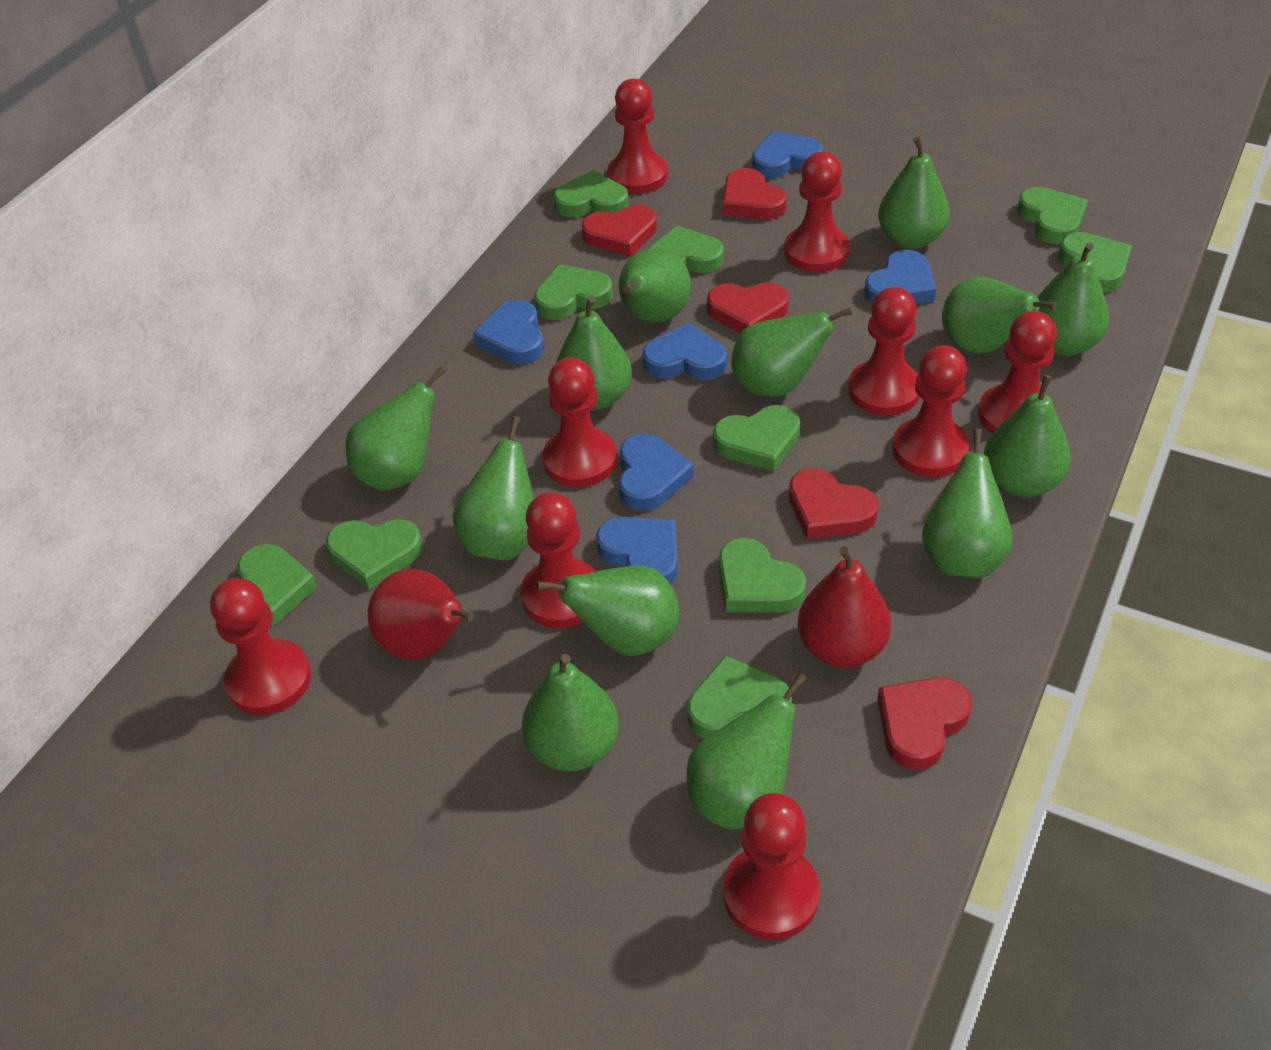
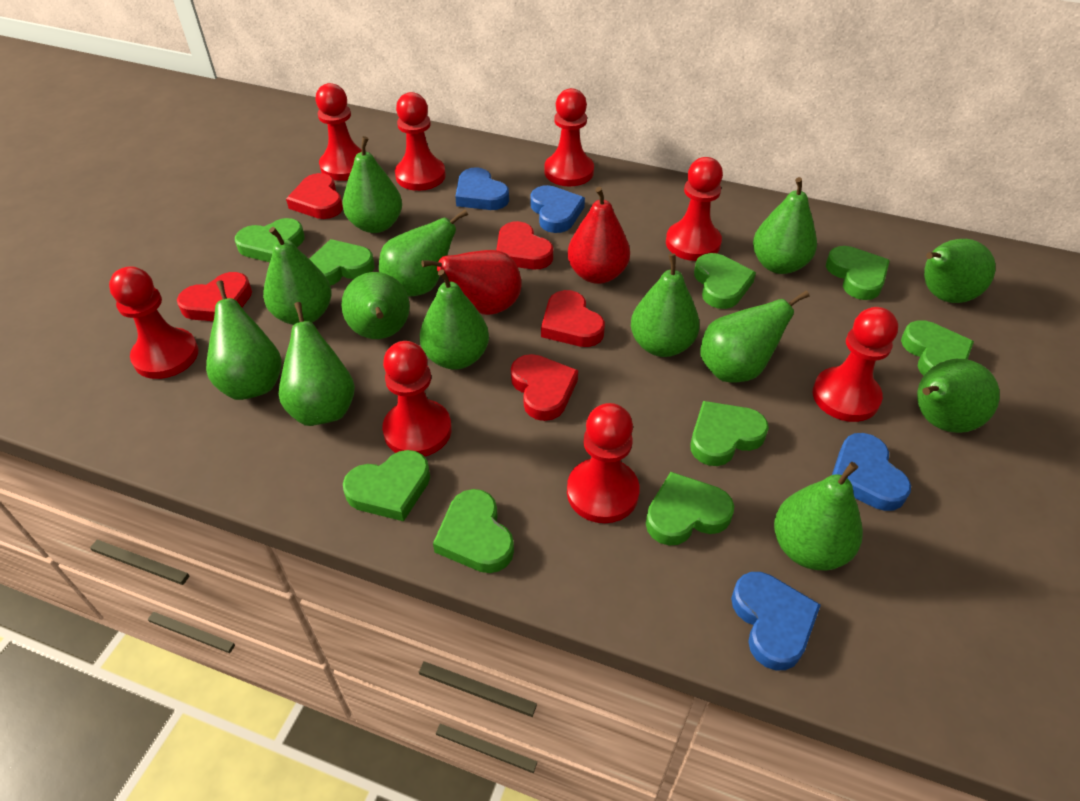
blue heart: [473,300,544,364] [596,517,678,585] [619,433,694,511] [643,322,727,380] [752,131,823,178] [864,250,936,304] = 6 -> [455,167,509,210] [530,185,585,233] [731,572,821,671] [832,433,911,511] = 4
green heart: [237,544,317,626] [326,519,423,590] [534,264,613,320] [554,170,629,218] [649,226,724,273] [688,656,792,739] [713,405,800,471] [719,538,806,613] [1017,187,1088,244] [1058,232,1132,293] = 10 -> [235,218,305,262] [309,239,375,286] [343,450,430,521] [433,489,514,573] [646,472,734,546] [690,401,769,466] [694,253,756,309] [826,246,890,300] [901,320,974,376] = 9
red pawn: [210,578,311,715] [521,492,596,628] [542,357,617,487] [607,79,668,194] [723,793,820,940] [784,152,850,272] [848,287,920,416] [892,345,970,477] [978,311,1057,433] = 9 -> [109,266,198,379] [316,83,362,181] [382,341,452,457] [395,92,446,191] [544,88,594,186] [567,403,640,523] [666,157,723,261] [813,307,898,422] = 8

